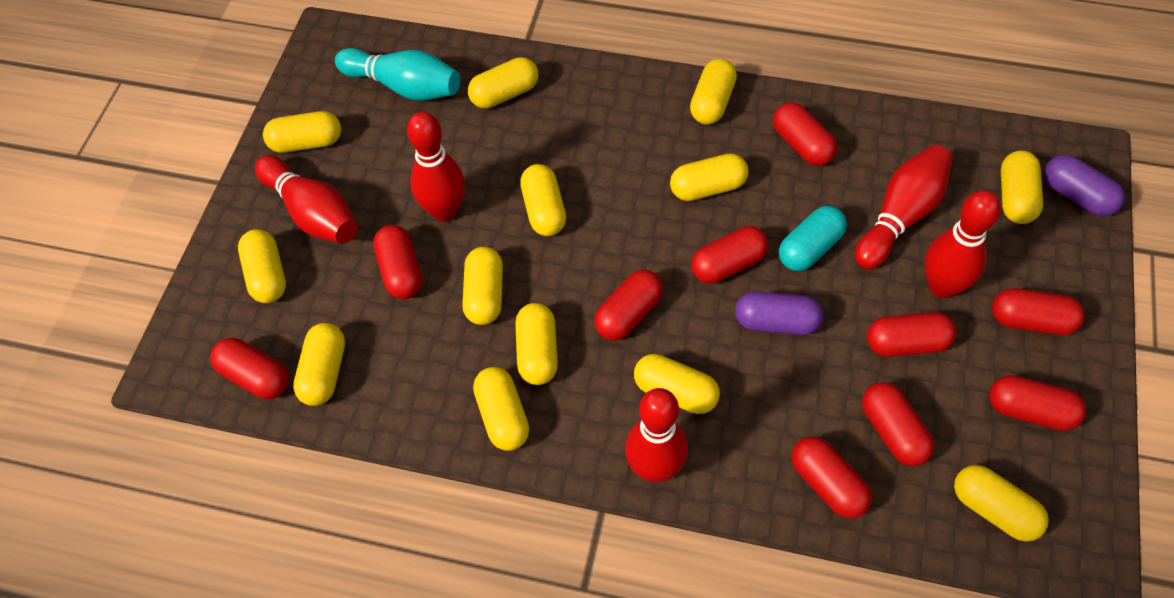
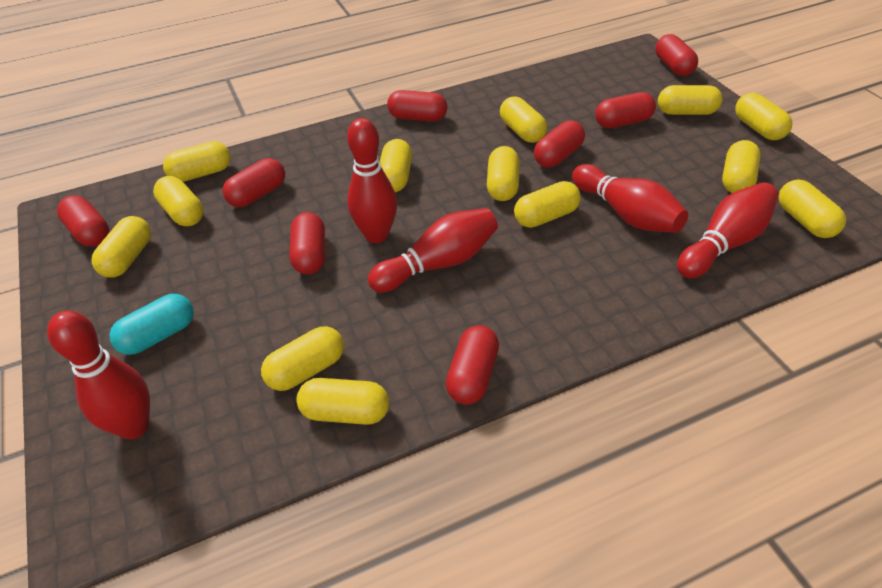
purple capsule: [735,291,823,335] [1044,154,1125,216] = 2 -> none = 0
red capsule: [211,338,289,399] [373,225,422,299] [594,270,663,340] [691,226,769,284] [773,102,837,166] [792,436,872,519] [862,382,935,466] [867,312,957,357] [989,375,1086,431] [992,288,1085,335] = 10 -> [57,196,109,247] [222,158,285,207] [289,212,325,274] [387,90,447,122] [446,325,499,405] [534,120,585,168] [595,92,656,128] [655,34,698,76] = 8
turquoise bowling pin: [335,48,460,101] = 1 -> none = 0

